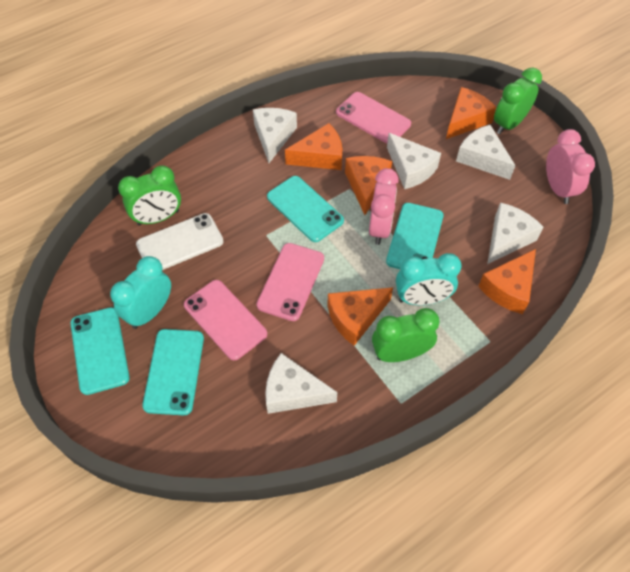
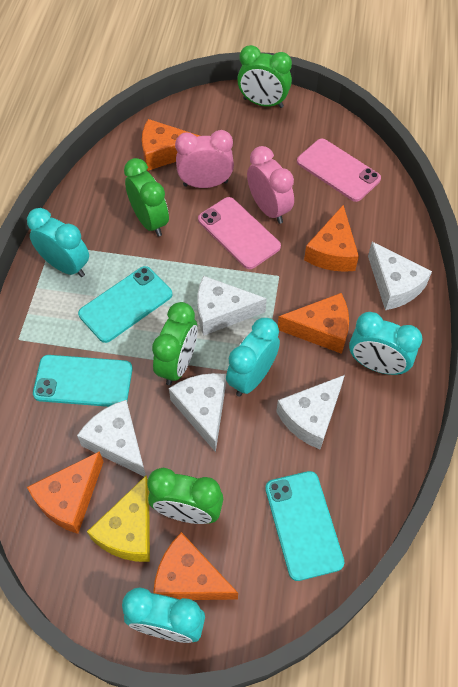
green clock: [118,165,181,226] [372,308,440,362] [494,68,542,134] = 3 -> [124,158,169,237] [147,468,223,524] [152,302,198,385] [237,45,292,108] = 4
pink phone: [184,280,267,360] [257,243,324,321] [336,92,411,144] = 3 -> [198,197,281,269] [297,139,381,202] = 2
turquoise clock: [110,256,171,329] [396,253,462,305] = 2 -> [27,208,89,277] [122,587,205,643] [226,318,280,397] [349,312,422,375] = 4
turquoise phone: [71,307,130,395] [142,329,204,415] [267,176,344,242] [386,203,444,269] = 4 -> [33,355,133,407] [78,266,172,343] [265,471,345,581] = 3
white phone: [136,213,224,270] = 1 -> none = 0
yellow cheese: none = 0 -> [87,475,150,562] = 1

